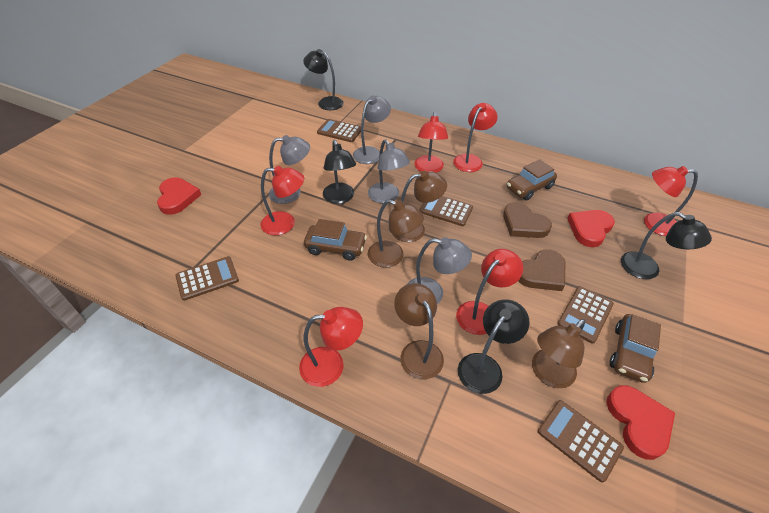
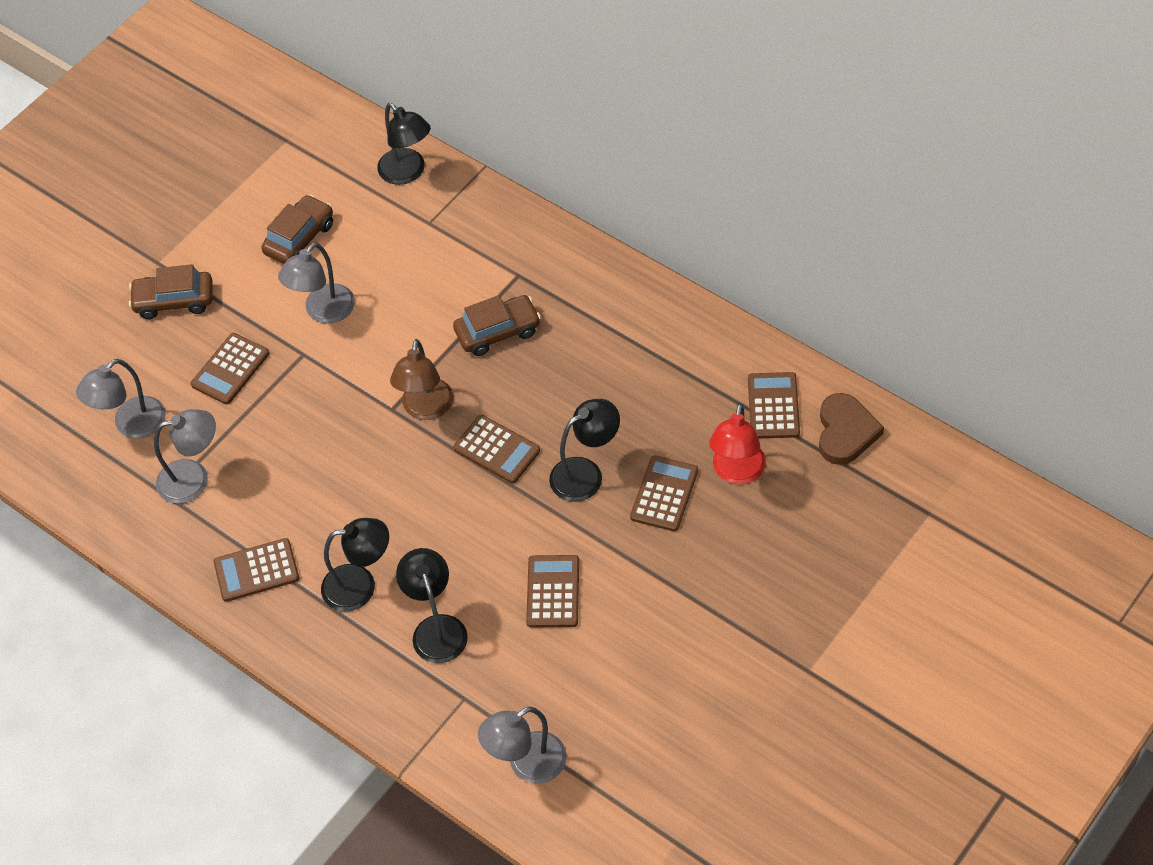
brown calculator: [175,256,239,301] [317,119,361,142] [419,196,473,226] [538,400,624,483] [557,286,614,344] = 5 -> [191,333,269,404] [213,538,299,602] [453,415,540,483] [526,555,579,628] [630,455,698,531] [748,372,800,439] = 6
brown heart: [503,202,552,238] [518,249,565,291] = 2 -> [819,393,884,465] = 1
brown lamp: [368,199,424,268] [392,171,447,242] [394,283,444,379] [532,319,585,388] = 4 -> [390,339,453,420] = 1
red heart: [157,177,201,215] [567,210,615,247] [606,385,675,460] = 3 -> none = 0
red lamp: [260,166,304,235] [299,307,363,387] [414,112,448,173] [453,103,498,172] [456,249,523,335] [644,166,698,236] = 6 -> [709,403,766,484] = 1

